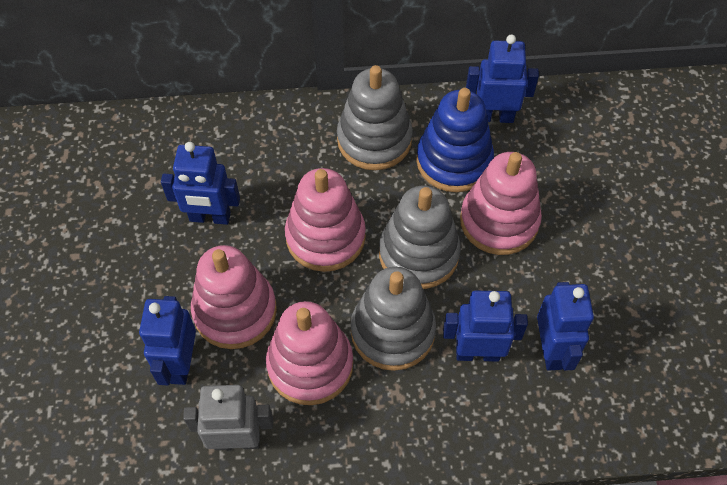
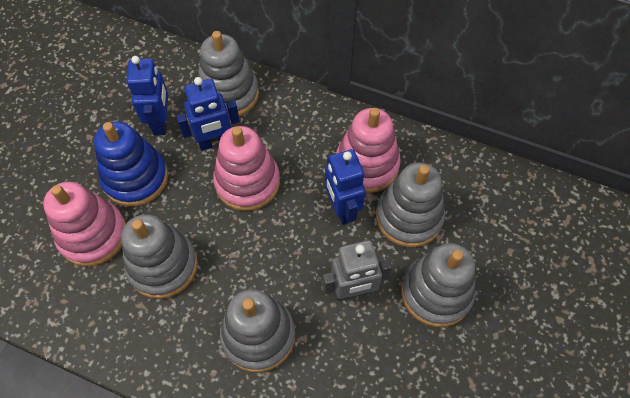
blue robot: [139,296,196,385] [161,142,240,225] [443,291,528,362] [466,35,539,123] [537,282,594,371] = 5 -> [126,56,168,136] [176,77,240,151] [325,149,366,225] = 3
grey stacking toy: [337,65,413,170] [351,267,436,371] [379,186,461,289] = 3 -> [121,214,198,299] [198,31,259,119] [220,289,295,372] [376,162,445,247] [401,243,476,327] = 5
pink stacking toy: [191,245,277,349] [266,301,353,405] [285,168,366,272] [460,152,542,255] = 4 -> [43,182,126,266] [213,126,280,211] [336,108,401,193] = 3

